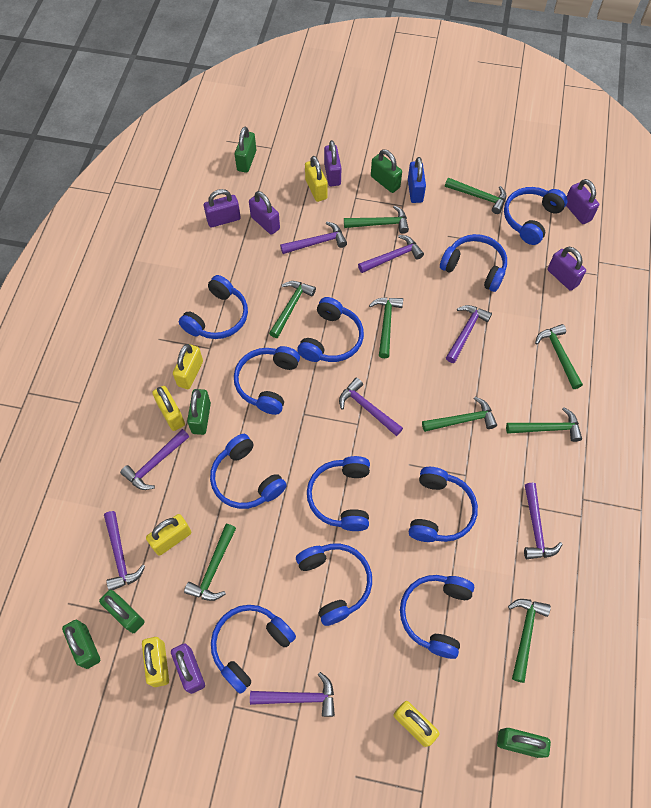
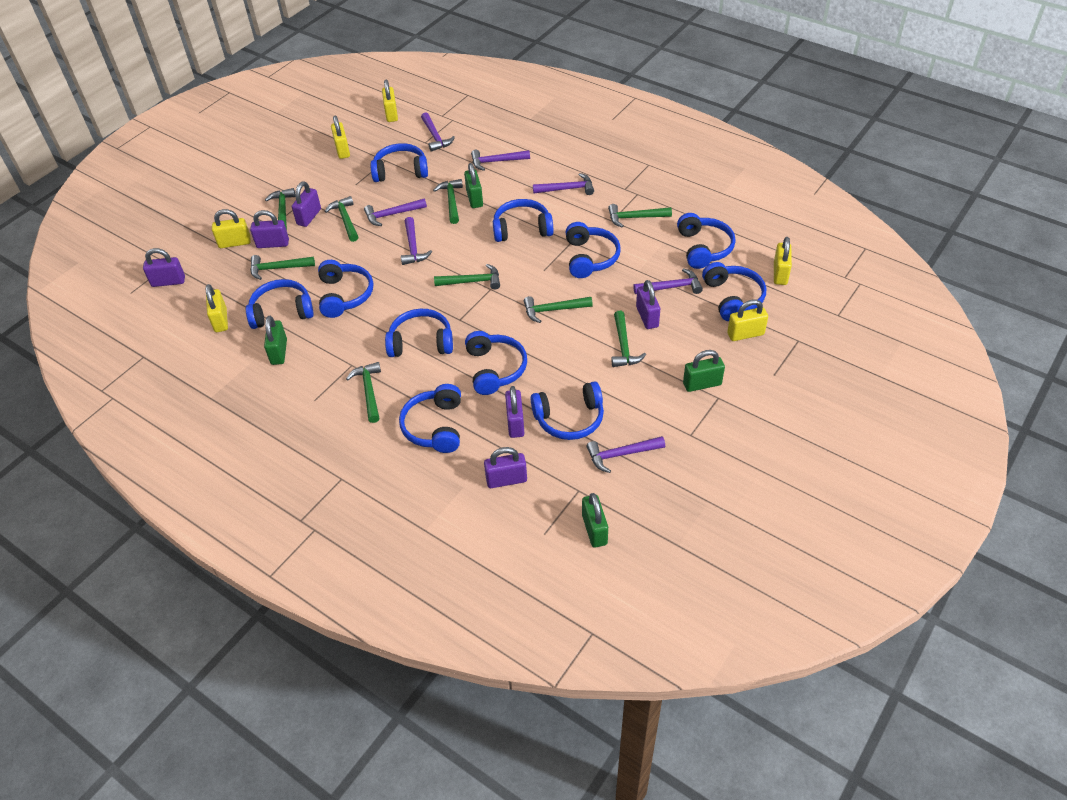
blue padlock: [408,157,426,203] = 1 -> none = 0
green padlock: [62,620,100,669] [99,590,144,633] [187,389,211,435] [235,127,256,173] [371,149,402,193] [497,728,551,758] = 6 -> [264,316,287,365] [464,163,483,208] [582,493,608,548] [683,350,725,392] = 4
purple hammer: [104,511,145,590] [120,429,189,490] [250,672,335,717] [280,222,347,254] [339,378,403,436] [358,235,424,273] [446,305,492,363] [524,483,563,559] = 8 -> [364,198,427,226] [401,217,432,265] [421,112,455,152] [471,150,530,171] [533,173,594,195] [586,436,665,473] [633,268,703,294] = 7

